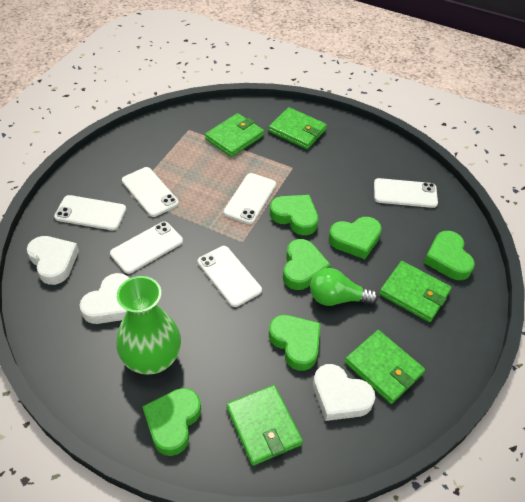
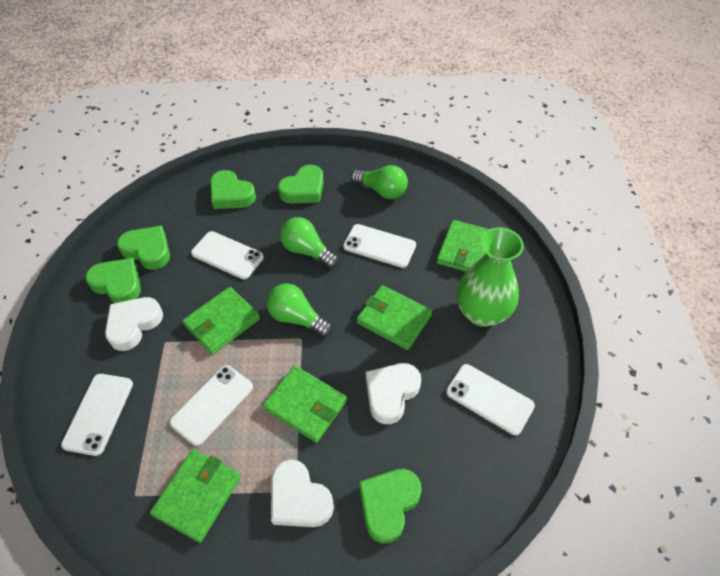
green heart: [142,388,201,456] [269,315,321,371] [270,195,318,235] [283,239,331,290] [328,217,382,259] [424,231,475,280] = 6 -> [85,258,141,303] [117,226,170,270] [210,170,256,209] [278,165,324,204] [359,469,422,543] = 5
green light bulb: [310,268,378,306] = 1 -> [267,284,332,337] [280,217,338,268] [351,165,408,199] = 3
white phone: [54,195,126,231] [110,222,183,274] [122,167,179,217] [198,246,262,307] [224,173,276,224] [374,178,438,208] = 6 -> [61,374,133,456] [170,365,253,446] [191,231,264,279] [343,224,416,268] [446,364,535,435] = 5

